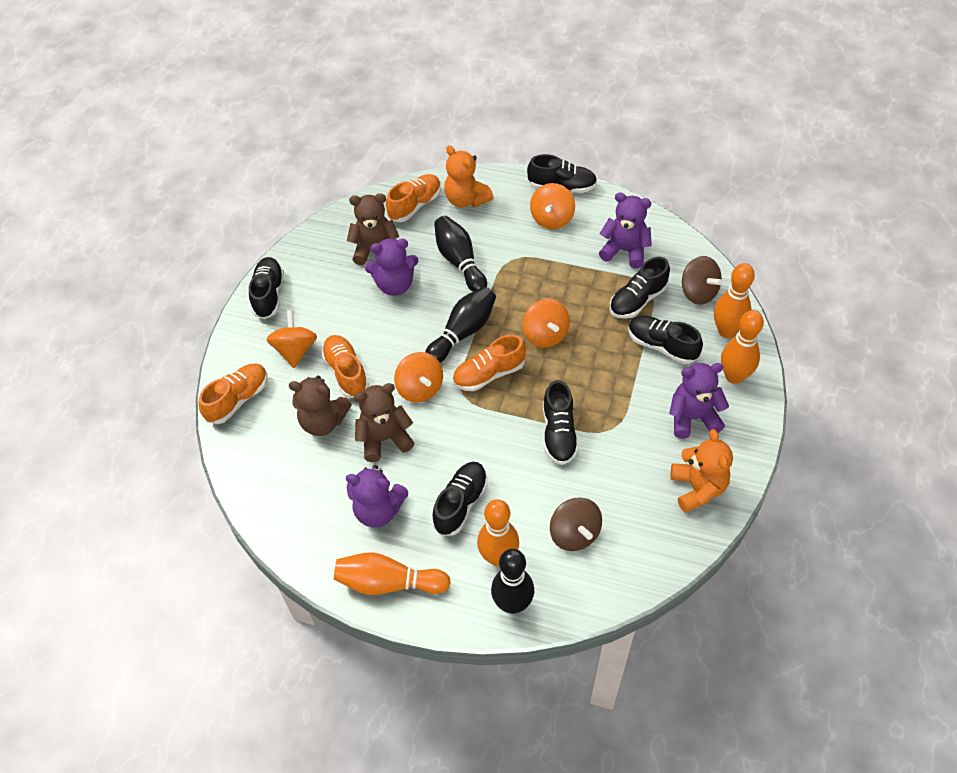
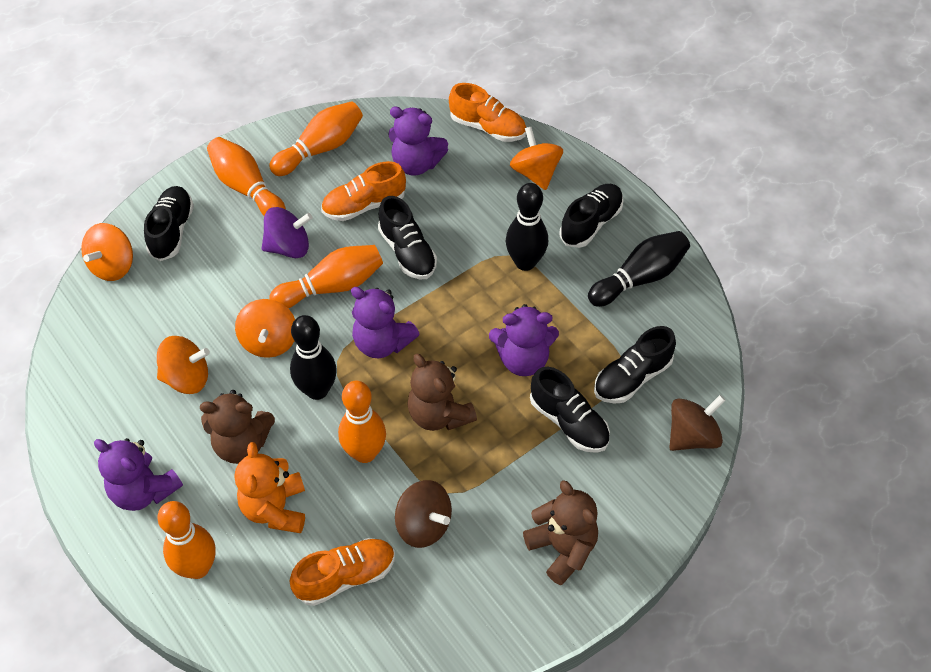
black shoe: [249,257,284,319] [432,462,488,536] [527,154,597,193] [543,380,579,465] [610,257,670,319] [628,316,703,364] = 6 -> [144,186,194,261] [378,196,437,279] [530,367,610,453] [560,184,624,248] [594,326,676,404] = 5
orange bowling pin: [334,552,451,595] [477,499,519,566] [714,263,755,338] [721,310,764,384] = 4 -> [157,501,215,579] [207,137,286,216] [269,101,363,176] [269,245,383,308] [338,381,386,463] = 5
orange shoe: [199,363,268,424] [321,335,369,398] [386,174,441,222] [452,335,526,391] = 4 -> [290,538,395,606] [321,161,406,221] [449,83,526,142] = 3
orange teddy bear: [444,145,494,208] [671,429,733,513] = 2 -> [235,442,305,533] = 1
purple spinning top: none = 0 -> [262,207,313,258] = 1

